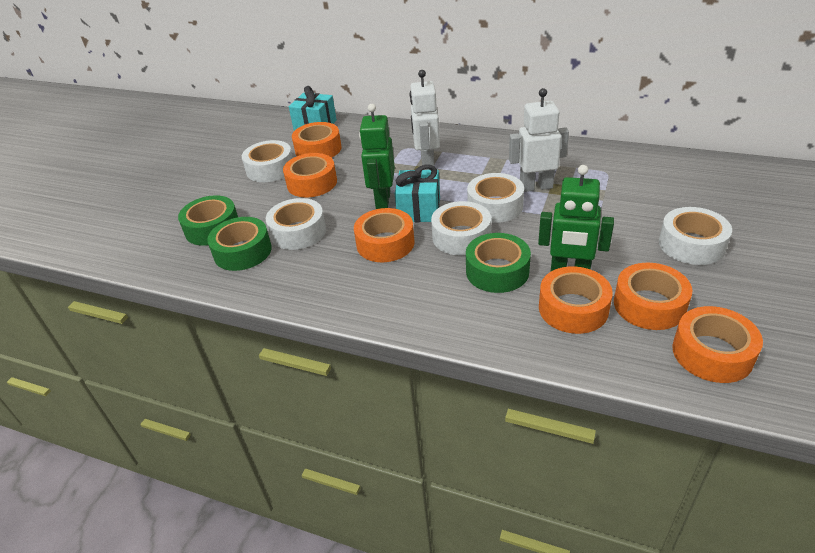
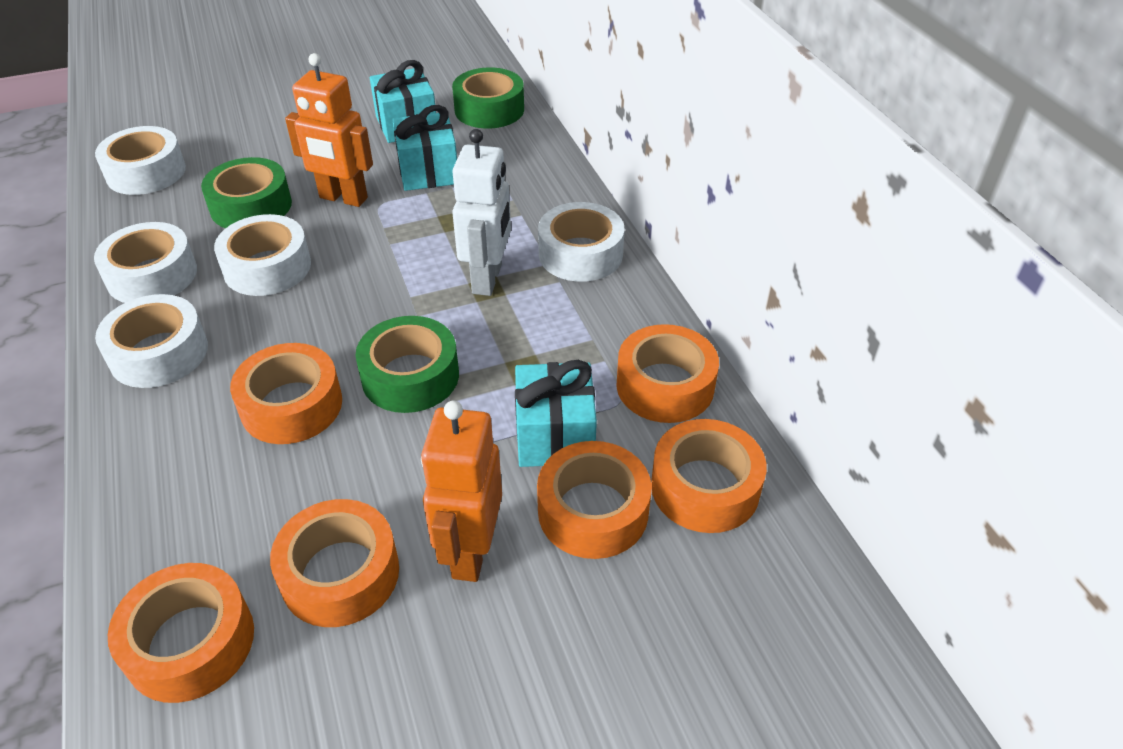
green robot: [359,104,395,209] [538,165,614,271] = 2 -> none = 0
orange robot: none = 0 -> [285,53,373,207] [421,401,502,582] = 2
turquoise gift: [289,86,337,131] [395,165,440,222] = 2 -> [370,60,436,143] [392,105,457,191] [515,360,597,467] = 3
white robot: [409,70,440,170] [509,88,569,192] = 2 -> [452,129,511,296] = 1

